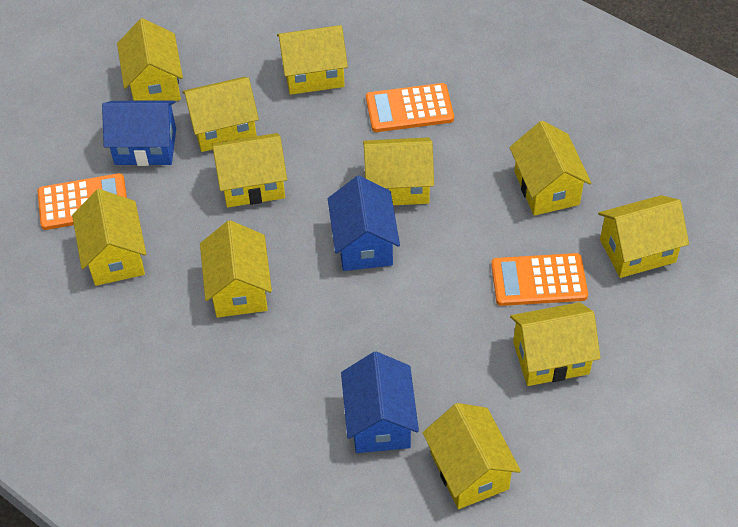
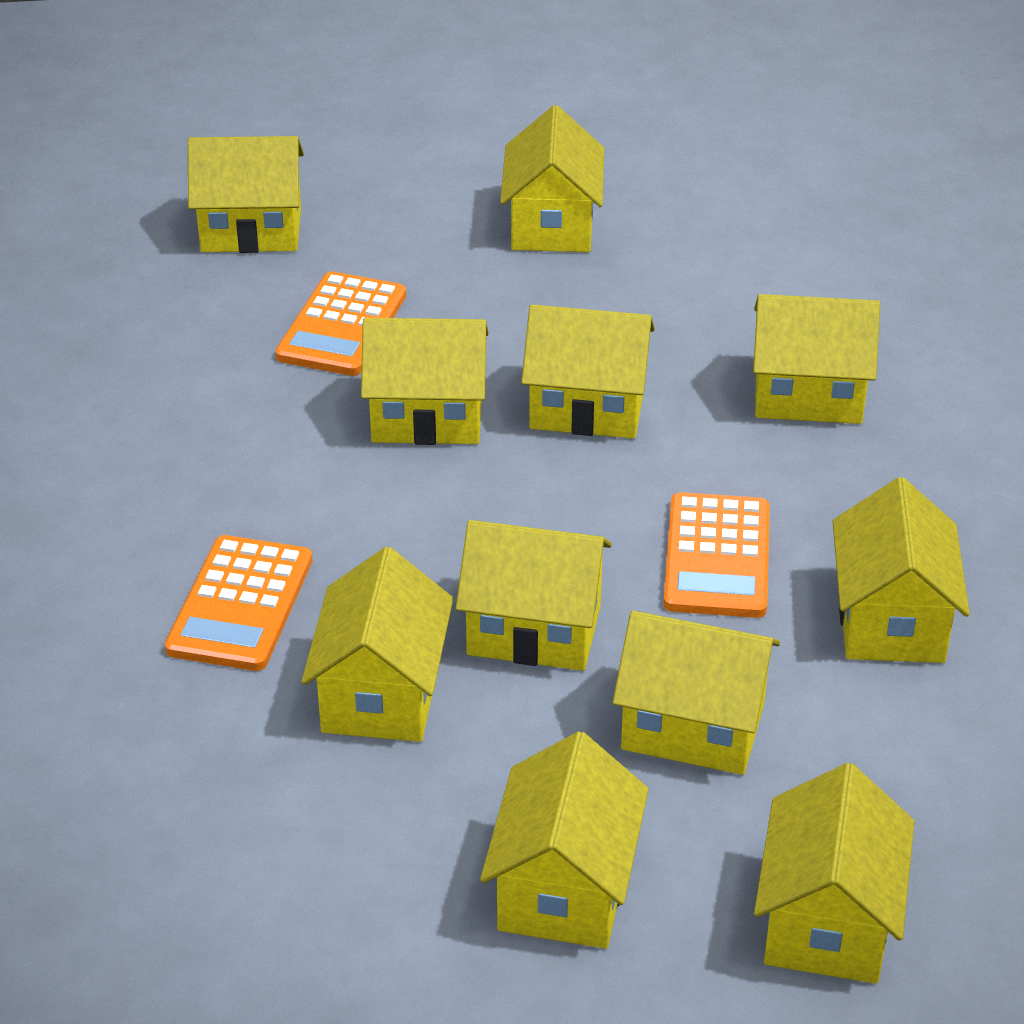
blue house: [102,100,176,166] [328,176,400,271] [341,352,419,453] = 3 -> none = 0

